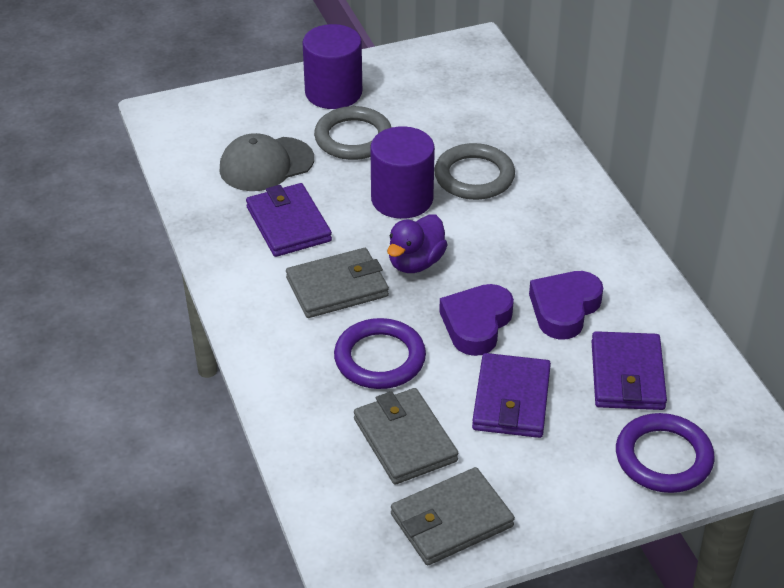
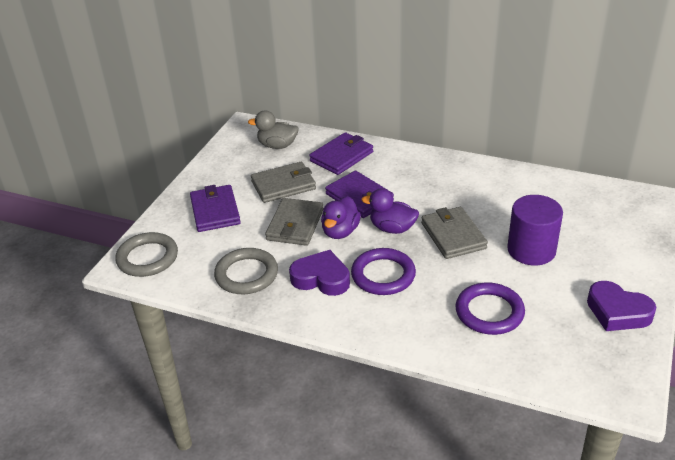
grey cap: [220,133,314,191] = 1 -> none = 0
grey duck: none = 0 -> [248,110,299,149] = 1
purple cylinder: [302,24,362,109] [370,126,435,219] = 2 -> [507,195,563,266] = 1
purple duck: [387,214,448,273] = 1 -> [321,196,361,239] [362,188,419,234] = 2

